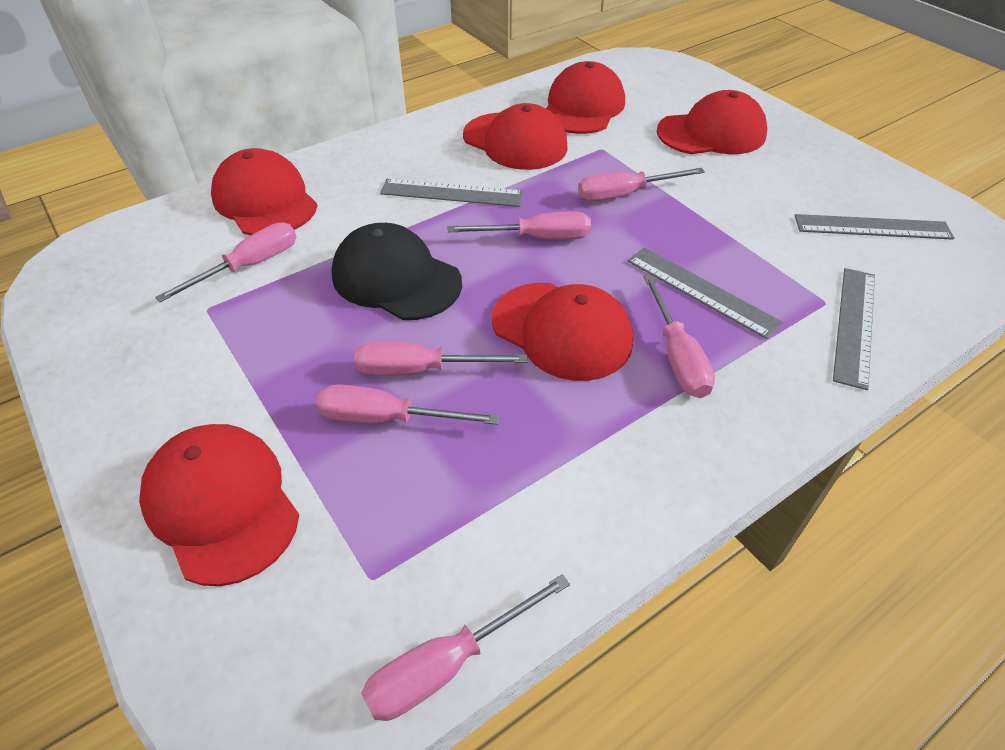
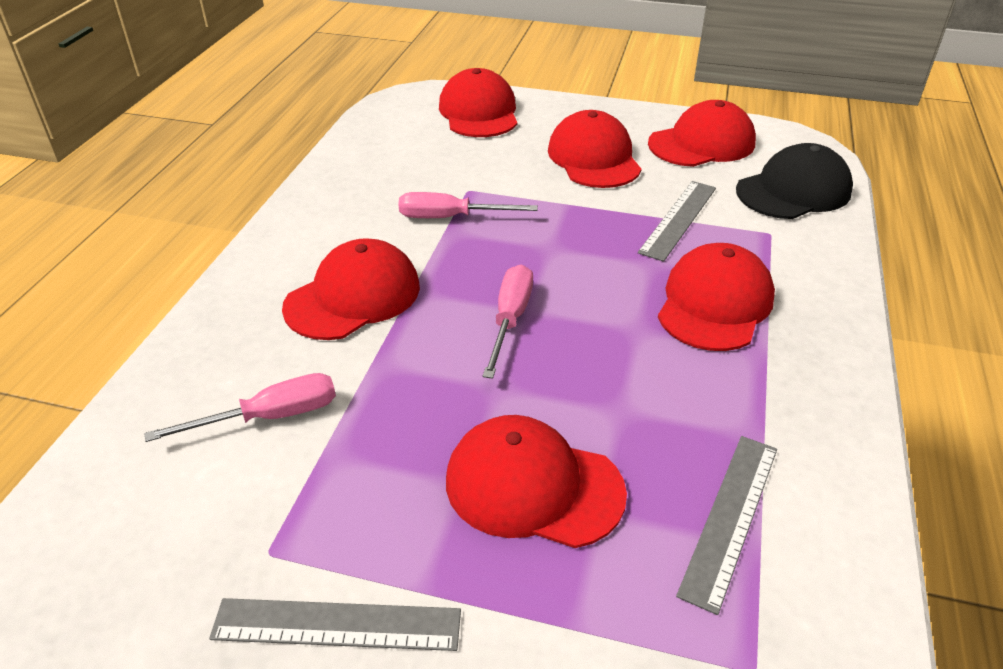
grey ruler: [380,179,524,207] [628,247,783,339] [794,214,954,240] [833,268,875,390] = 4 -> [209,598,461,651] [638,181,716,262] [676,436,777,615] = 3
pink screwdriver: [155,222,296,302] [317,384,500,425] [354,341,528,376] [361,574,570,721] [448,212,591,240] [578,168,705,202] [644,275,715,398] = 7 -> [144,373,336,442] [399,192,538,218] [483,265,533,379] = 3

